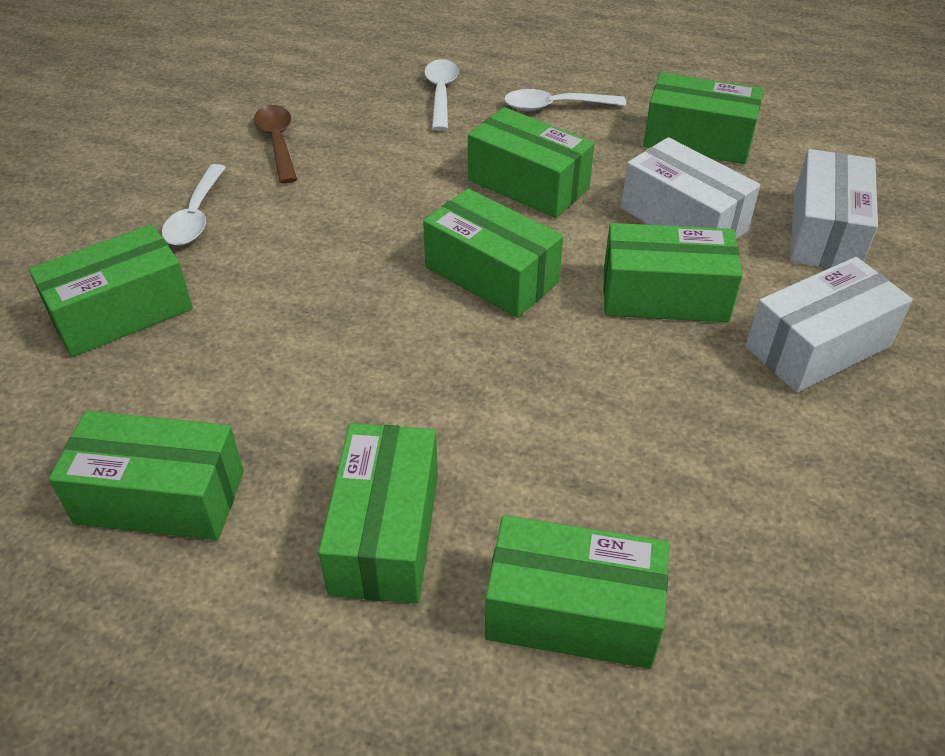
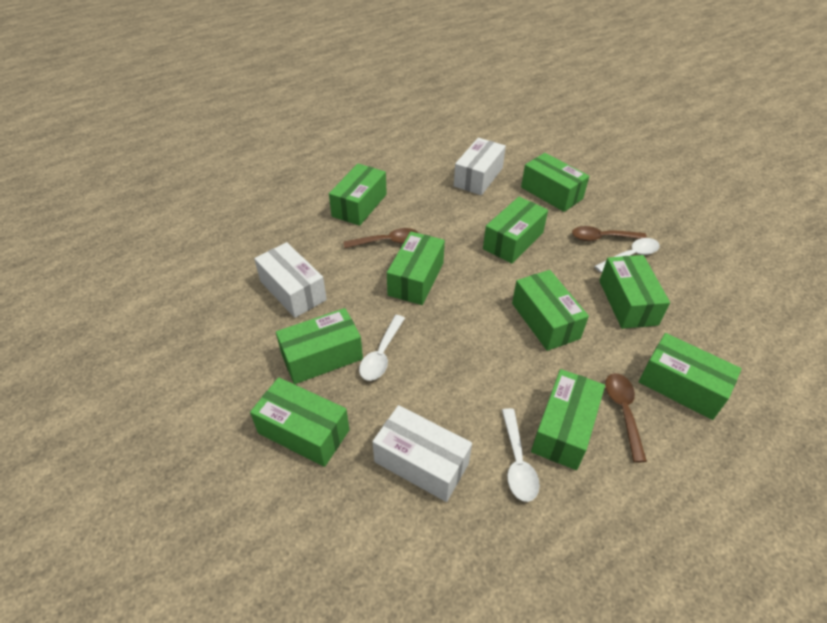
brown spoon: [254,105,297,184] = 1 -> [343,228,418,248] [572,226,647,241] [605,373,647,462] = 3
green box: [29,224,193,357] [49,411,244,540] [318,423,438,603] [423,189,563,318] [468,107,594,218] [485,515,669,669] [603,223,742,322] [643,72,763,164] = 8 -> [250,377,350,467] [276,308,363,384] [329,164,387,226] [387,232,445,305] [483,197,548,264] [512,270,589,351] [521,153,589,212] [531,369,605,470] [599,255,670,329] [639,333,742,420] = 10

